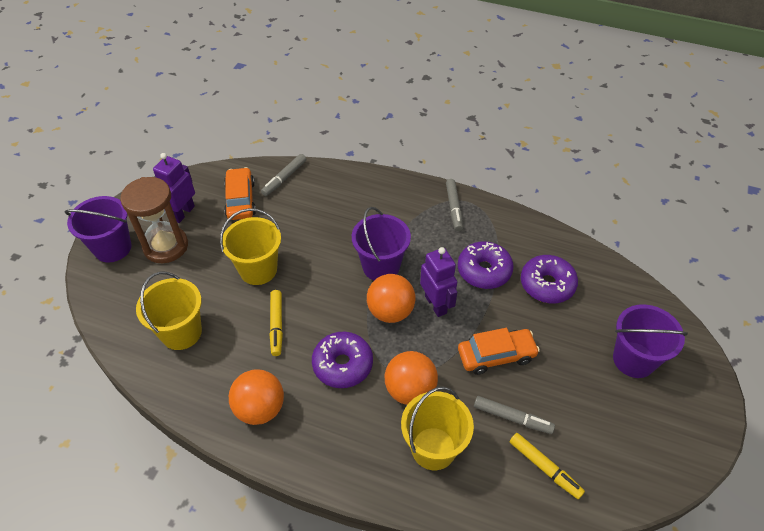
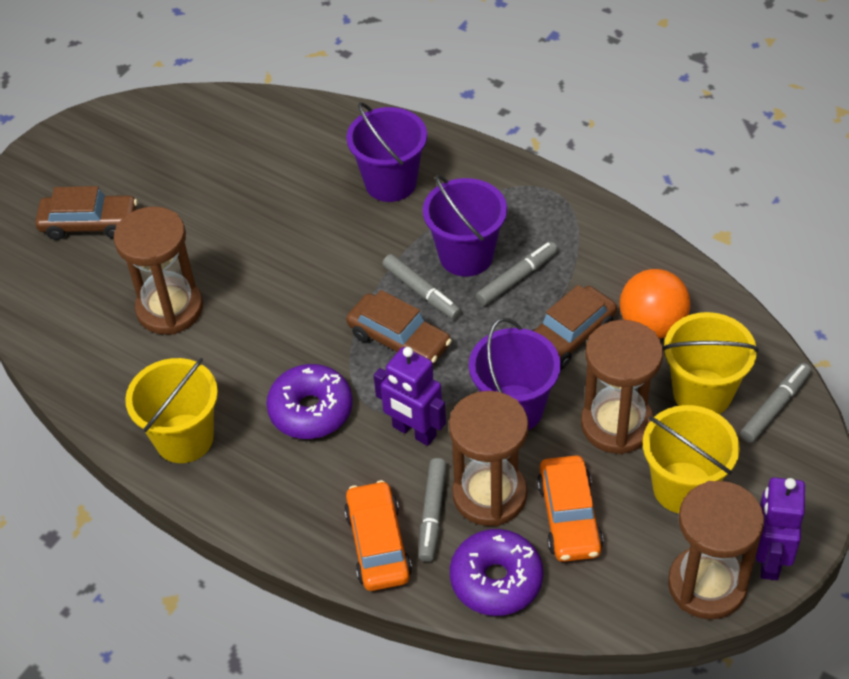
brown car: none = 0 -> [35,186,137,240] [346,290,452,365] [531,285,617,370] = 3
brown hourglass: [120,177,188,263] = 1 -> [114,206,203,335] [449,391,529,526] [581,320,663,454] [668,481,764,619] = 4
grey marker: [261,154,306,196] [446,179,463,231] [474,396,555,434] = 3 -> [382,254,461,319] [419,458,447,562] [476,242,558,306] [740,363,811,443] = 4
orange ball: [229,369,284,425] [367,274,416,323] [385,351,438,405] = 3 -> [620,269,691,339] = 1
purple donut: [312,332,373,388] [458,241,514,289] [521,255,578,303] = 3 -> [266,364,353,439] [450,529,543,616] = 2
yellow marker: [269,290,283,356] [510,433,585,499] = 2 -> none = 0

